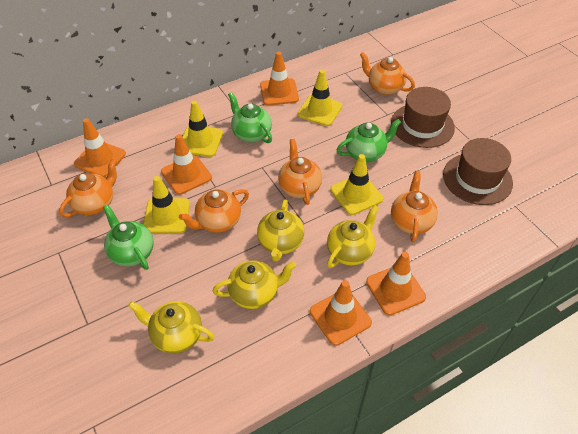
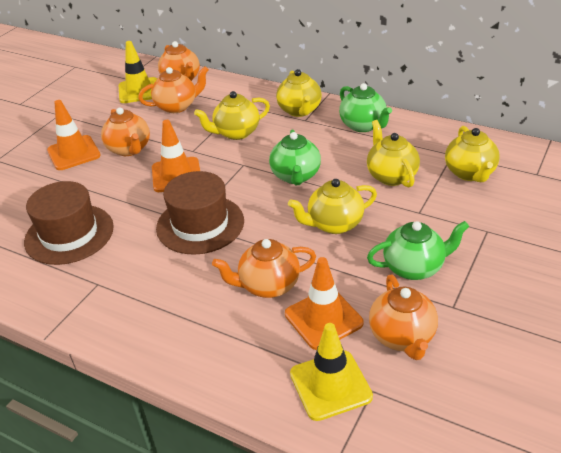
orange traffic cone: [74,118,126,177] [161,134,212,195] [260,51,299,105] [310,280,372,346] [366,252,426,315] = 5 -> [47,100,101,170] [152,120,200,192] [285,257,364,350] = 3
yellow teapot: [128,301,214,354] [213,260,296,309] [257,199,304,262] [327,205,379,268] = 4 -> [194,91,270,140] [276,69,322,117] [288,179,377,234] [367,120,420,188] [445,126,499,182] = 5
yellow traffic cone: [143,176,190,233] [182,100,223,157] [297,70,342,126] [330,154,383,215] = 4 -> [119,41,157,103] [290,323,373,421] = 2

